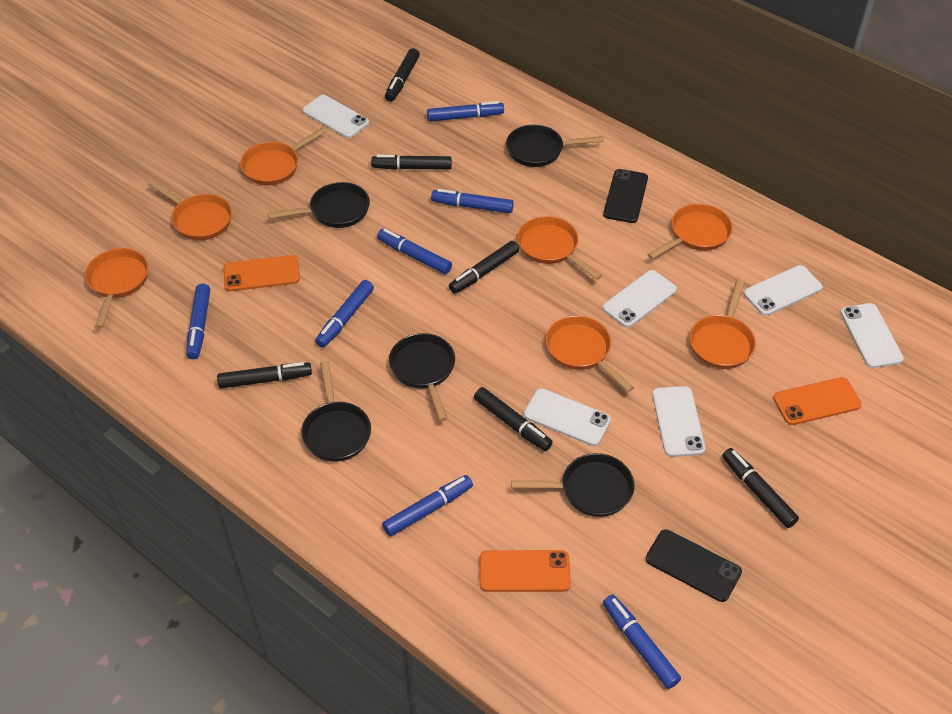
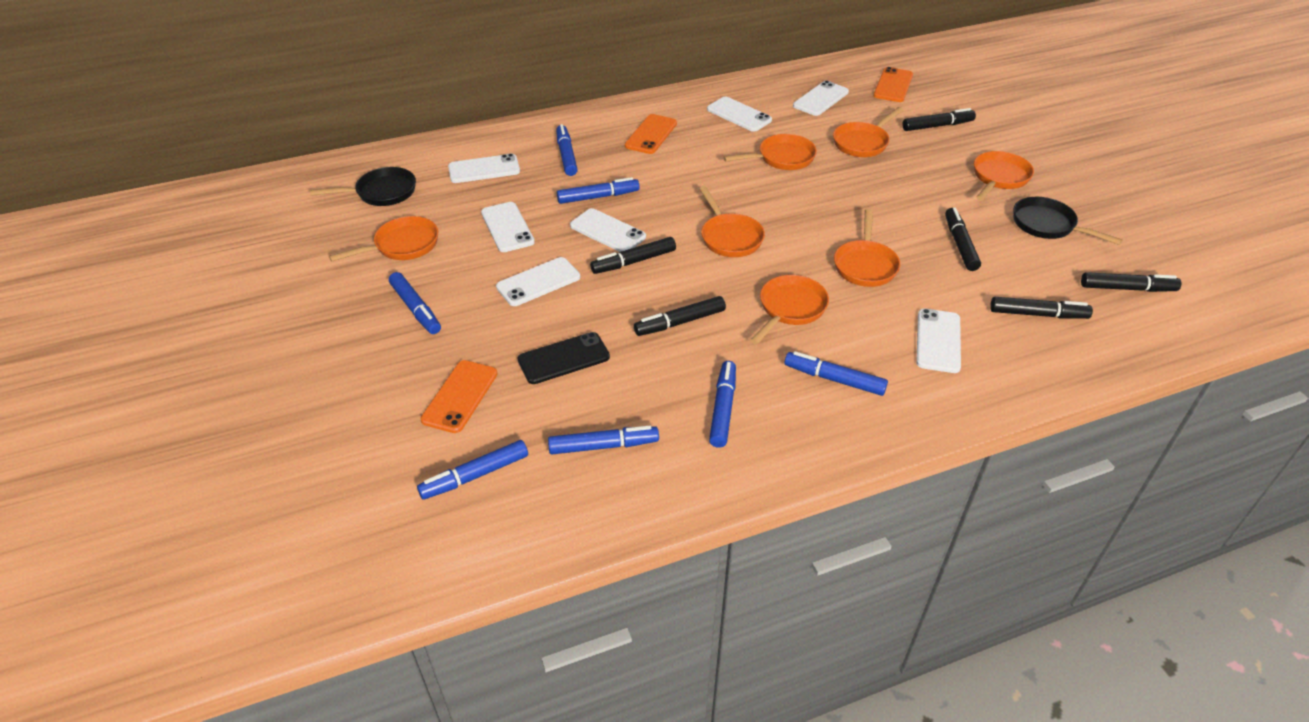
black pan: [268,182,370,228] [301,361,371,462] [389,333,455,421] [506,125,604,167] [511,453,635,517] = 5 -> [310,167,416,206] [1013,197,1122,245] = 2
black phone: [603,169,648,223] [646,529,742,602] = 2 -> [517,332,610,384] = 1
white phone: [303,95,369,138] [524,388,611,446] [603,270,677,328] [652,386,705,457] [744,265,822,316] [840,303,904,368] = 6 -> [448,153,520,183] [481,202,535,252] [496,257,580,306] [570,208,646,252] [707,97,772,132] [793,81,849,116] [916,309,961,373] = 7

